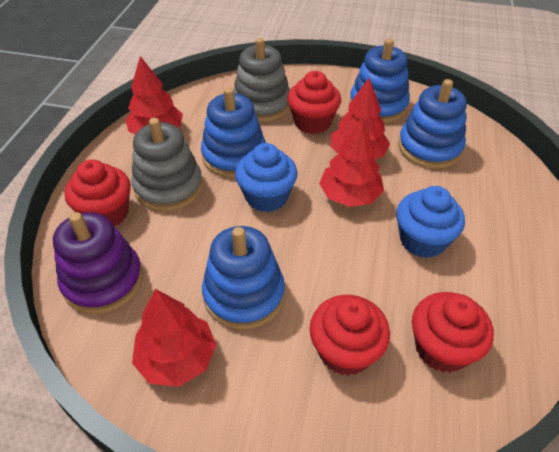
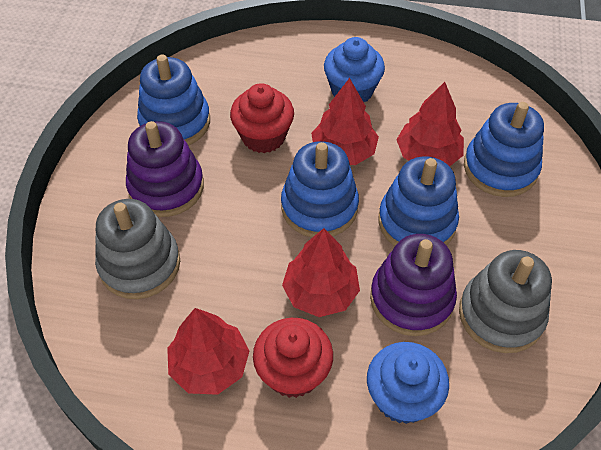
purple stacking toy: [53,212,143,314] = 1 -> [126,121,204,217] [370,234,457,336] = 2
red cupcake: [64,159,131,227] [287,71,341,134] [309,295,390,376] [412,292,494,373] = 4 -> [230,83,294,153] [253,318,333,398] = 2

